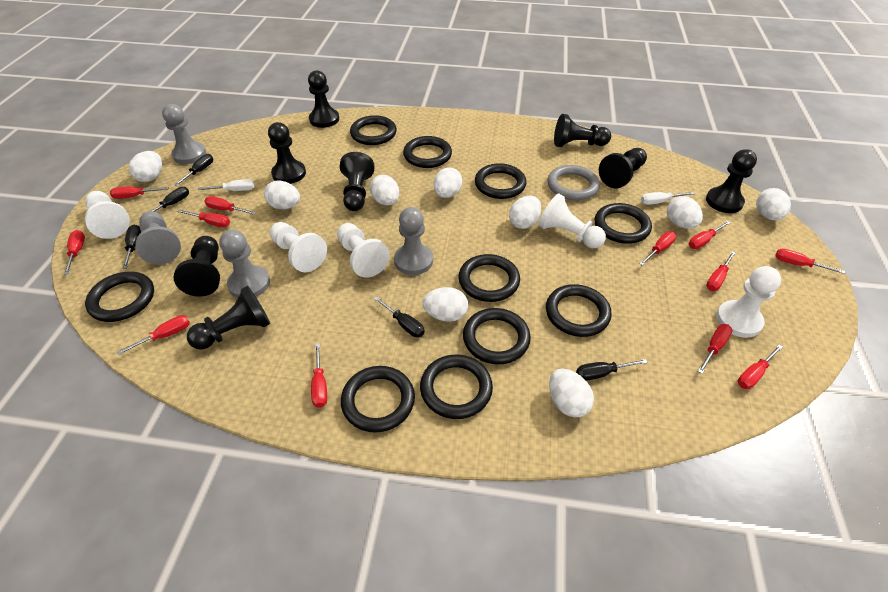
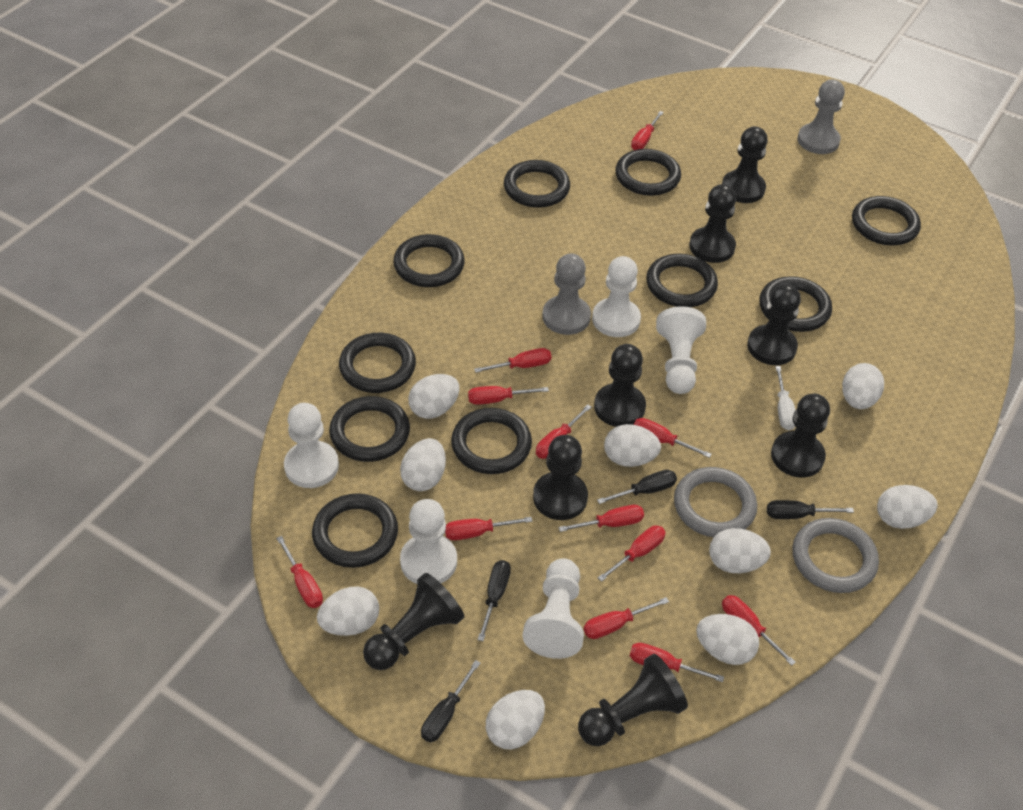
black screwdriver: [122,225,141,269] [139,187,189,219] [174,154,213,186] [374,296,425,337] [576,359,648,381] = 5 -> [421,660,480,742] [478,560,511,641] [597,470,677,504] [767,500,854,519] = 4
grey pawn: [135,211,181,265] [162,104,206,164] [219,230,270,298] [394,207,433,275] = 4 -> [542,254,591,335] [797,79,845,154] = 2
grey ring: [547,165,600,201] = 1 -> [674,467,757,537] [792,518,879,593] = 2
white screwdriver: [198,179,254,191] [641,192,695,205] = 2 -> [775,366,795,430] = 1

